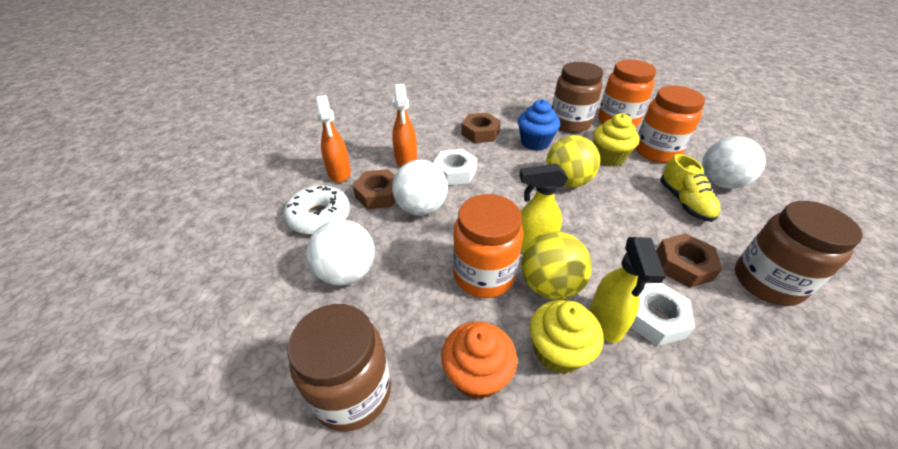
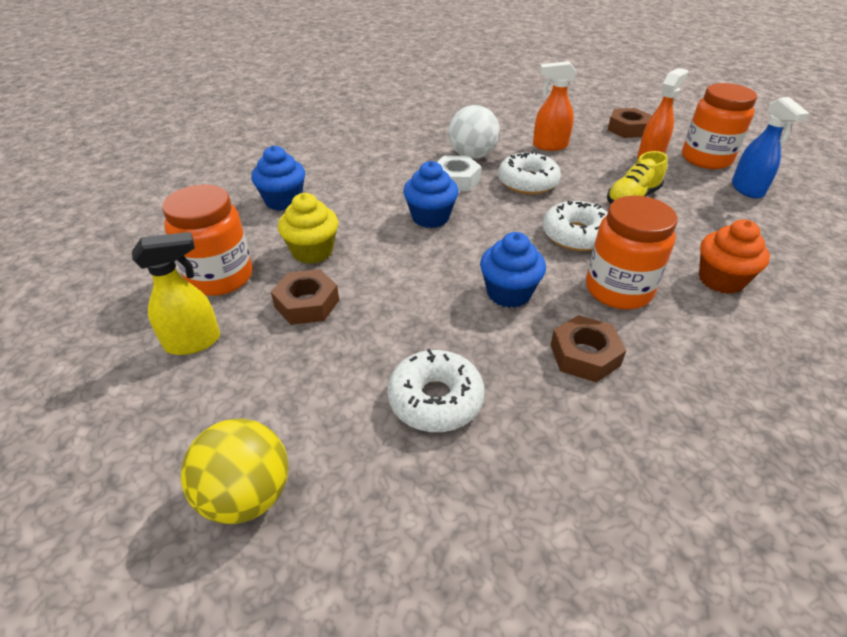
blue cupcake: [518,99,560,151] = 1 -> [251,146,305,211] [403,161,459,228] [480,232,546,308] = 3
blue spray bottle: none = 0 -> [732,97,810,199] = 1
brown jar: [287,304,391,431] [552,62,603,133] [735,201,863,306] = 3 -> none = 0
white ball: [306,220,375,286] [392,160,448,216] [702,136,766,189] = 3 -> [448,105,500,159] = 1
white donut: [284,185,350,235] = 1 -> [387,349,485,432] [498,151,561,195] [542,201,608,251] = 3
white nut: [433,149,477,185] [630,283,695,346] = 2 -> [437,156,481,191] = 1
yellow ball: [521,232,592,300] [546,135,600,188] = 2 -> [181,418,288,524] = 1
yellow cupcake: [530,300,604,374] [593,113,640,166] = 2 -> [278,193,338,264] = 1
yellow spray bottle: [519,163,568,253] [589,237,666,343] = 2 -> [132,232,220,355] = 1

